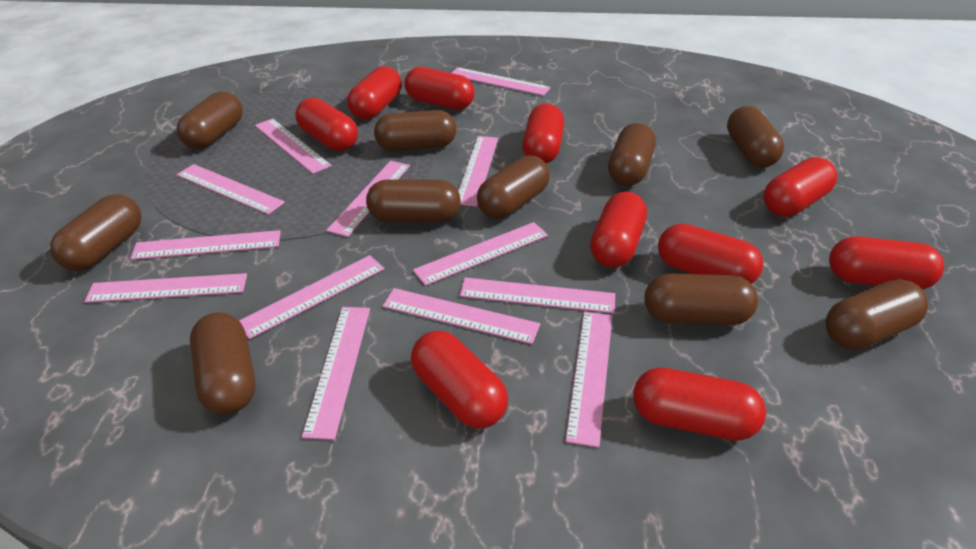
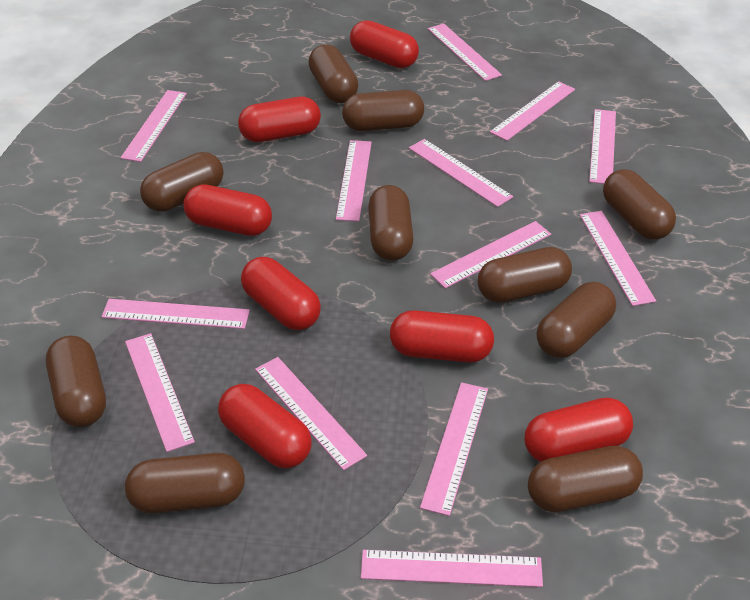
red capsule: [295,98,358,151] [347,66,402,119] [404,67,474,110] [411,331,508,429] [522,104,564,163] [590,192,647,268] [633,368,766,440] [658,224,763,284] [763,157,837,217] [829,236,944,289] = 10 -> [183,184,272,236] [218,384,312,468] [238,97,321,142] [241,257,321,330] [350,20,419,68] [390,310,494,363] [524,398,633,462] = 7

